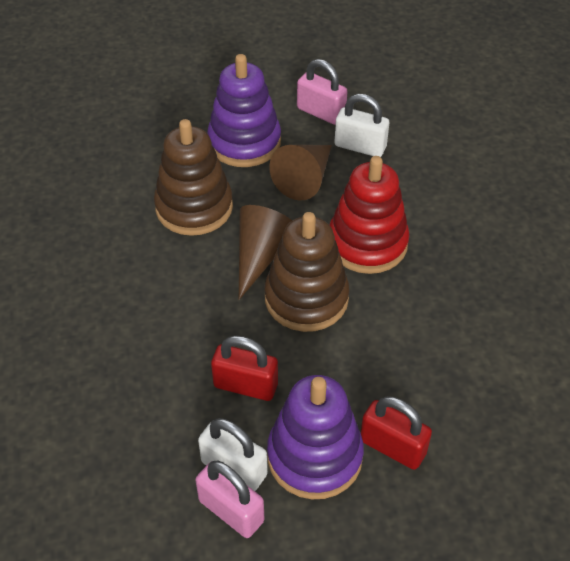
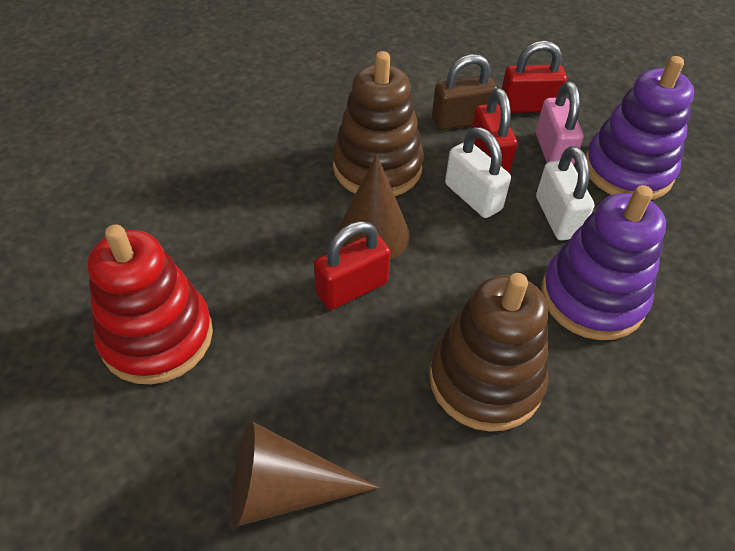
brown padlock: none = 0 -> [432,54,497,130] = 1
pink padlock: [195,460,264,538] [297,59,348,125] = 2 -> [536,82,584,165] = 1
red padlock: [211,336,278,401] [361,396,432,470] = 2 -> [314,221,391,310] [472,88,517,173] [502,41,567,113] = 3

